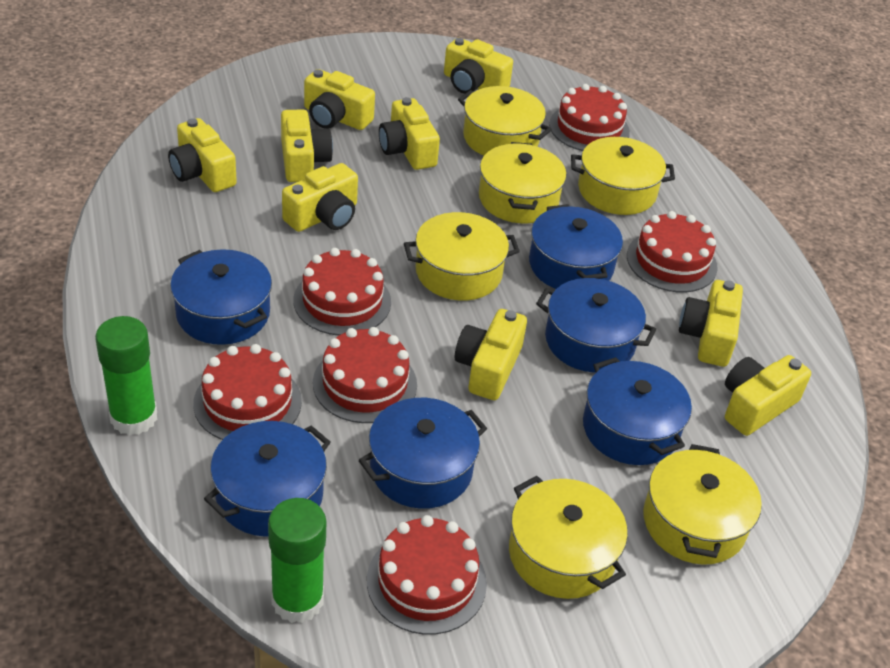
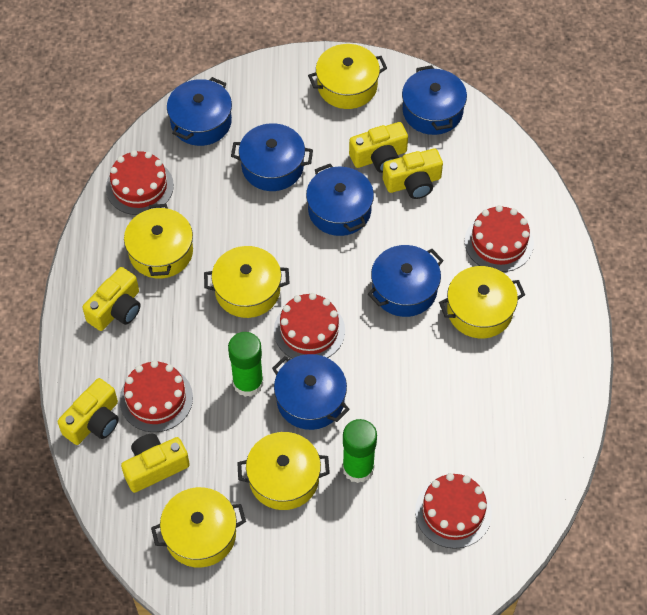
red cake: [193,344,302,440] [293,248,391,336] [313,327,417,423] [367,515,487,635] [549,84,630,151] [627,211,718,292] = 6 -> [106,150,174,215] [120,360,193,432] [274,293,345,359] [415,473,492,549] [465,205,534,272] = 5
yellow camera: [168,118,237,192] [281,109,333,182] [282,163,358,232] [304,69,375,130] [379,97,440,170] [444,38,513,94] [455,309,527,400] [679,280,743,367] [725,355,811,436] = 9 -> [58,378,119,445] [82,267,141,331] [121,434,190,493] [349,122,408,173] [383,148,443,199] = 5

